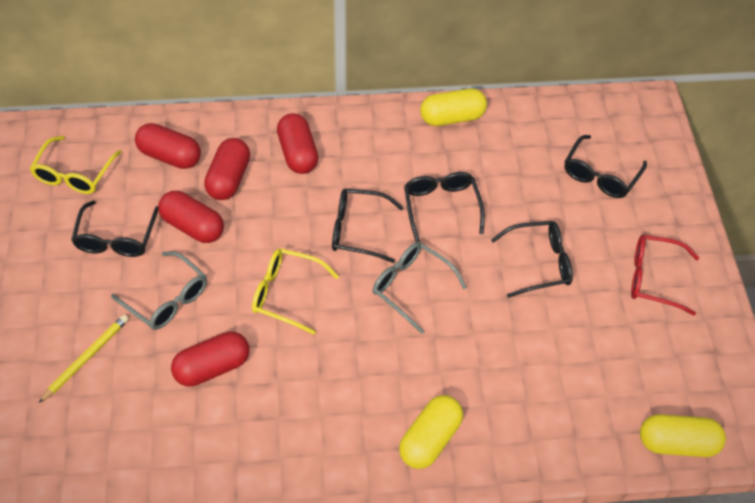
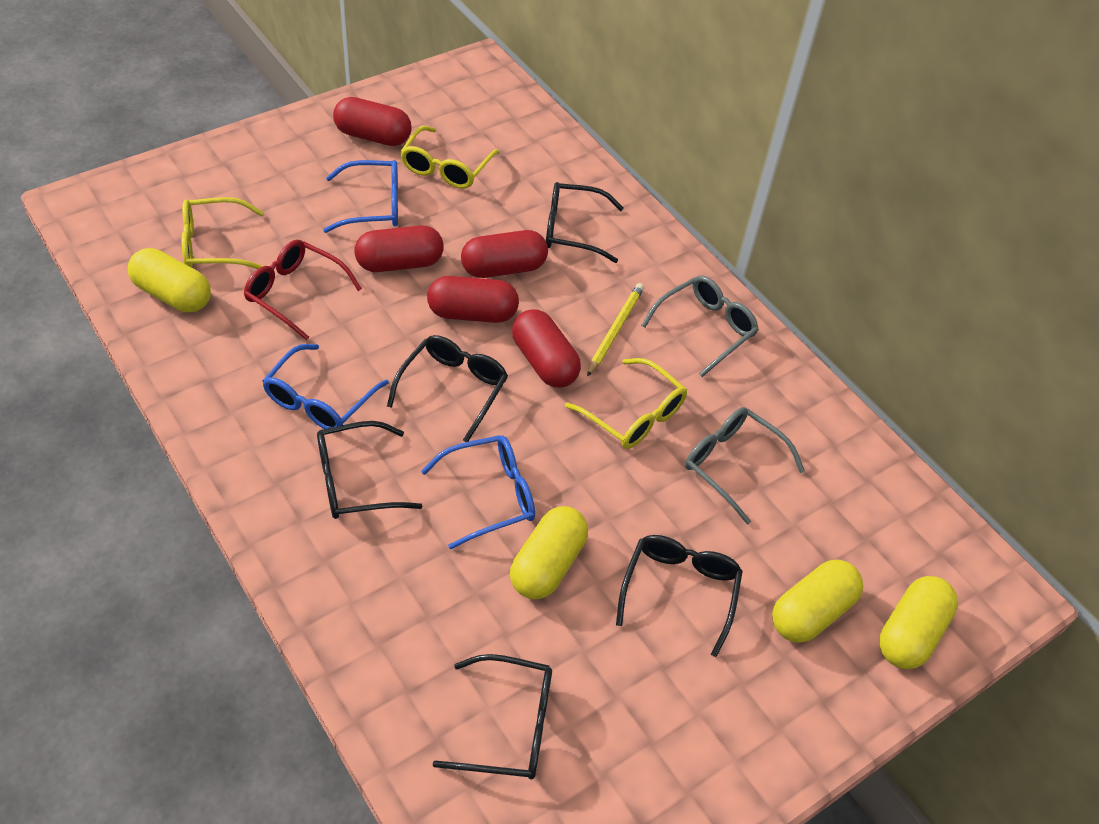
blue glasses: none = 0 -> [262,344,389,429] [323,160,398,233] [421,435,535,549] = 3
yellow capsule: [399,395,463,469] [420,89,487,126] [640,414,726,457] = 3 -> [128,248,211,312] [510,506,588,599] [772,559,863,643] [879,576,958,669] = 4
yellow glasses: [30,136,121,194] [252,249,339,335] = 2 -> [181,197,264,269] [400,126,500,189] [565,358,687,449] = 3

